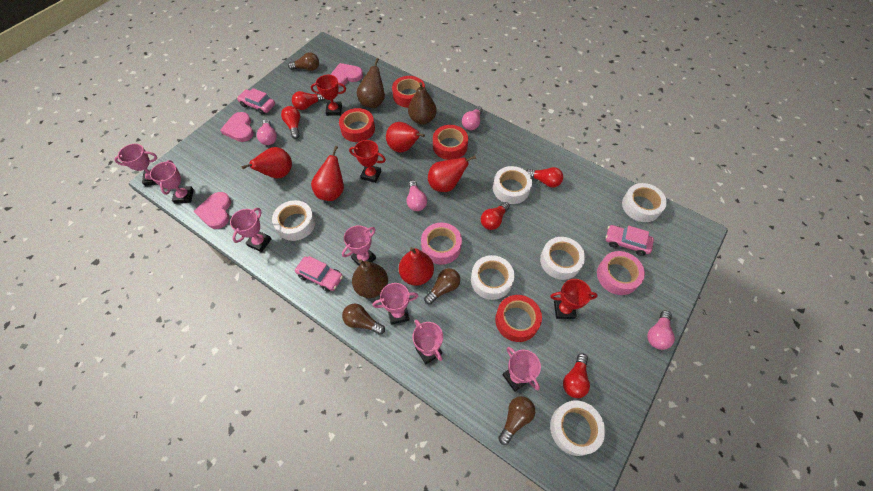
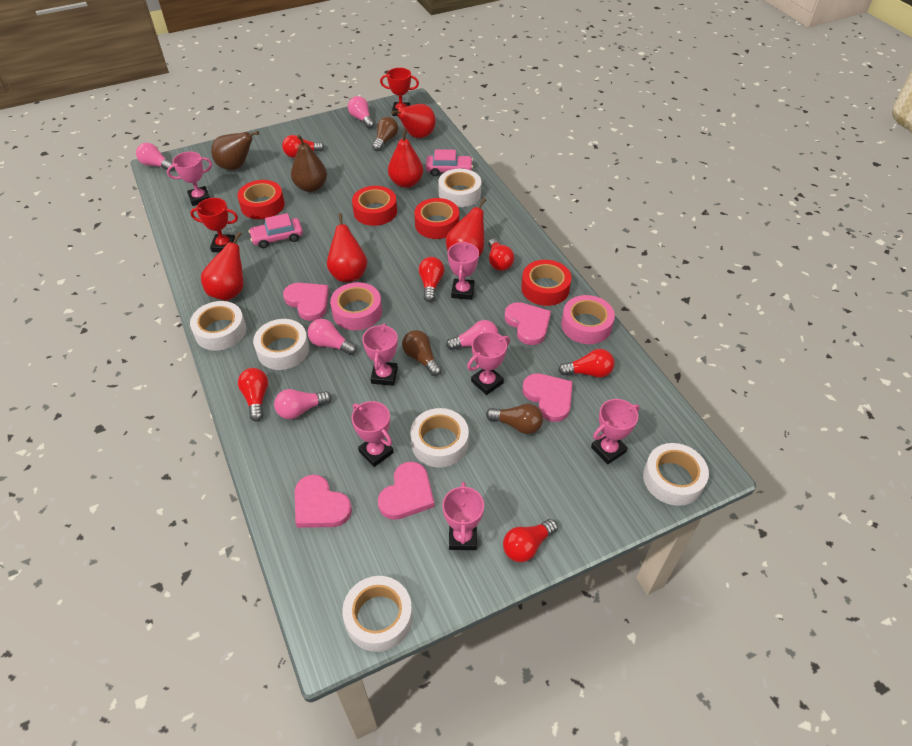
brown light bulb: [288,52,319,71] [342,304,385,335] [424,268,460,304] [498,396,535,445] = 4 -> [372,117,398,151] [402,330,442,376] [486,403,543,434] = 3
brown pear: [352,259,388,298] [357,58,385,108] [408,82,437,125] = 3 -> [211,131,259,170] [291,135,327,192] = 2
pink car: [237,88,275,115] [295,256,343,292] [606,225,654,256] = 3 -> [249,213,303,248] [426,149,473,176] = 2
pink heart: [194,192,231,229] [220,112,254,142] [330,63,363,87] = 3 -> [283,283,329,321] [295,475,352,528] [378,462,435,520] [504,302,551,345] [523,373,573,422] = 5
pink light bulb: [257,119,277,145] [407,180,427,211] [462,106,483,130] [647,311,675,350] = 4 -> [136,143,175,172] [274,389,332,419] [308,319,357,355] [348,96,374,129] [446,320,499,350] = 5
red light bulb: [281,106,300,139] [292,91,325,110] [481,202,510,230] [526,167,563,188] [563,353,590,398] = 5 -> [238,368,268,421] [282,135,325,158] [419,257,444,302] [488,238,514,271] [503,519,558,562] [558,349,615,378] = 6
red trophy: [311,75,346,116] [349,140,386,183] [550,279,598,319] = 3 -> [190,198,238,252] [380,68,419,116] = 2

